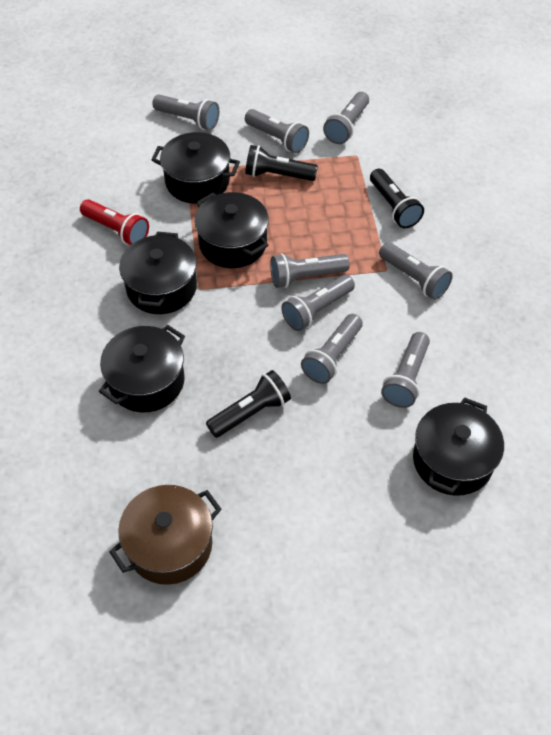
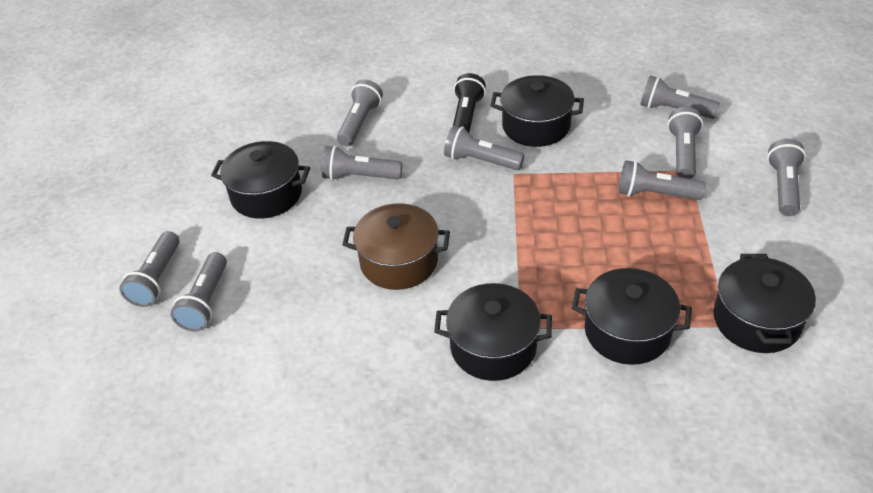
black flashlight: [206,370,291,438] [245,145,318,181] [370,169,424,228] = 3 -> [453,73,486,132] = 1
grey flashlight: [152,94,219,130] [245,109,309,153] [270,254,350,288] [281,275,355,331] [301,314,363,384] [323,92,369,144] [379,242,453,300] [381,332,430,408] = 8 -> [119,231,179,307] [170,252,227,331] [322,146,402,181] [337,79,383,146] [444,126,525,170] [619,160,706,200] [640,75,720,119] [667,107,703,179] [767,139,806,216] = 9
red flashlight: [80,199,149,245] = 1 -> none = 0

